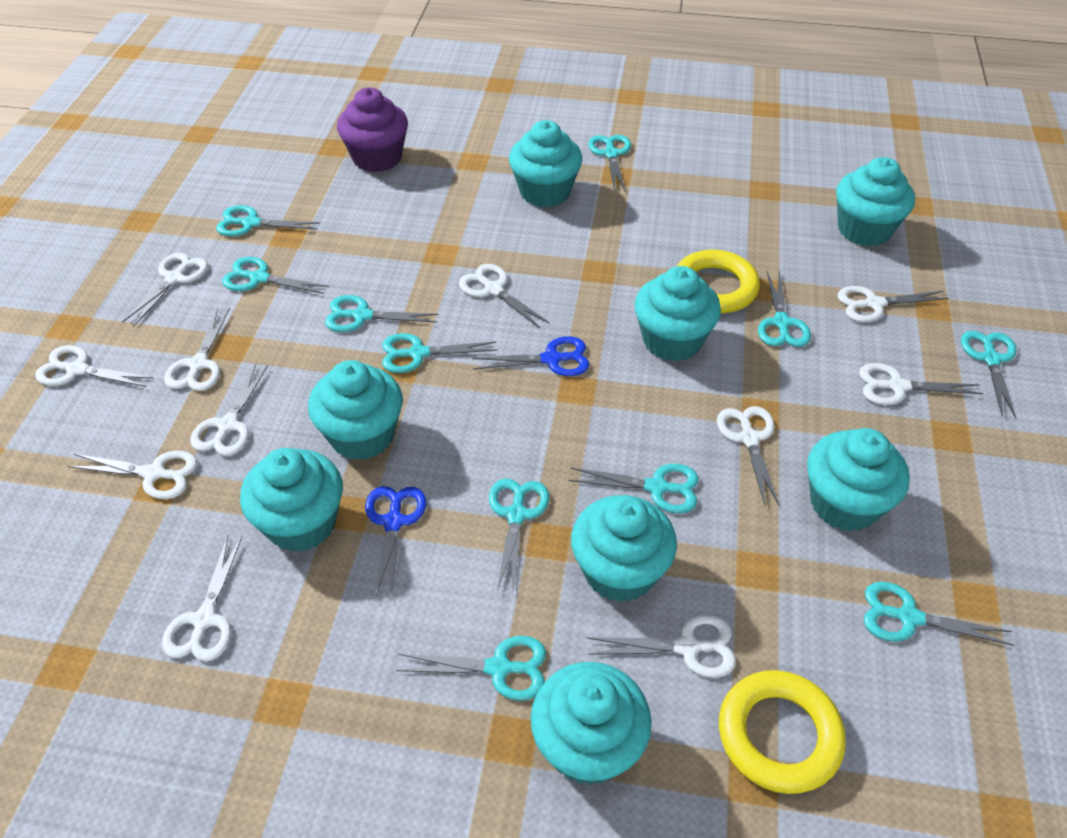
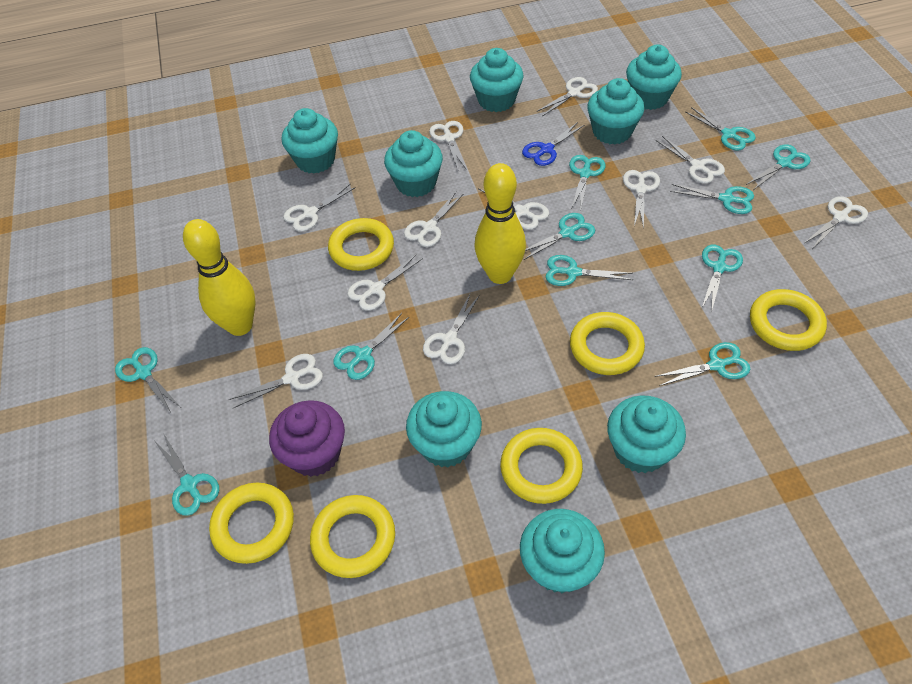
blue scissors: [365,486,426,602] [472,336,590,376] = 2 -> [522,122,584,166] = 1
yellow bowling pin: none = 0 -> [183,219,256,336] [475,163,526,284] = 2
yellow ring: [677,250,760,313] [719,670,846,794] = 2 -> [209,483,294,564] [310,495,395,578] [328,218,394,271] [500,428,583,504] [570,312,645,375] [750,289,827,351] = 6

